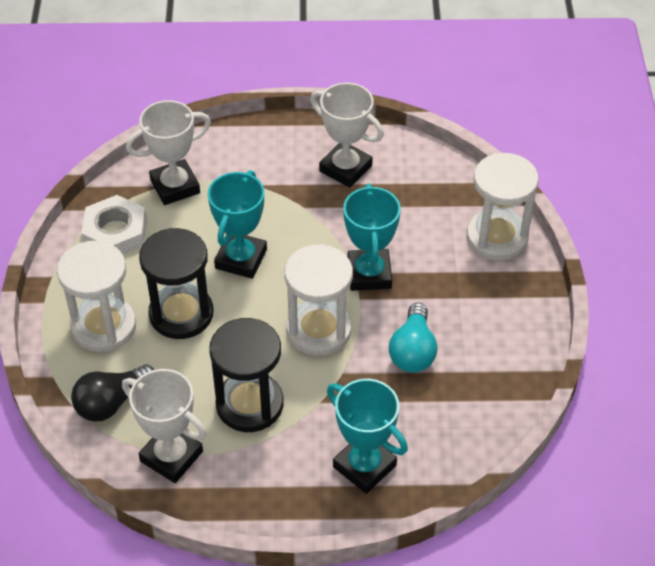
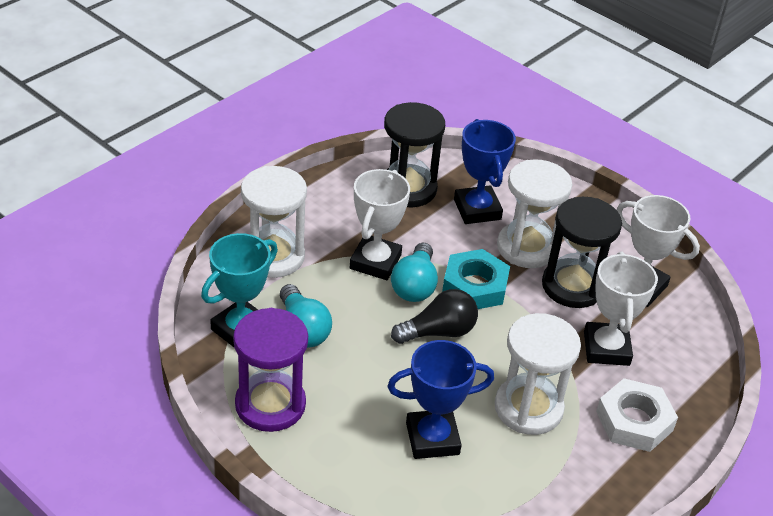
blue trophy: none = 0 -> [388,340,494,459] [454,119,516,224] = 2
purple hourglass: none = 0 -> [233,308,308,432] = 1
turquoise light bulb: [389,303,437,373] = 1 -> [280,284,332,348] [391,243,438,302] = 2
turquoise nut: none = 0 -> [442,249,510,309] = 1
turquoise trophy: [208,170,267,279] [327,379,408,494] [343,183,401,291] = 3 -> [201,233,278,347] = 1

